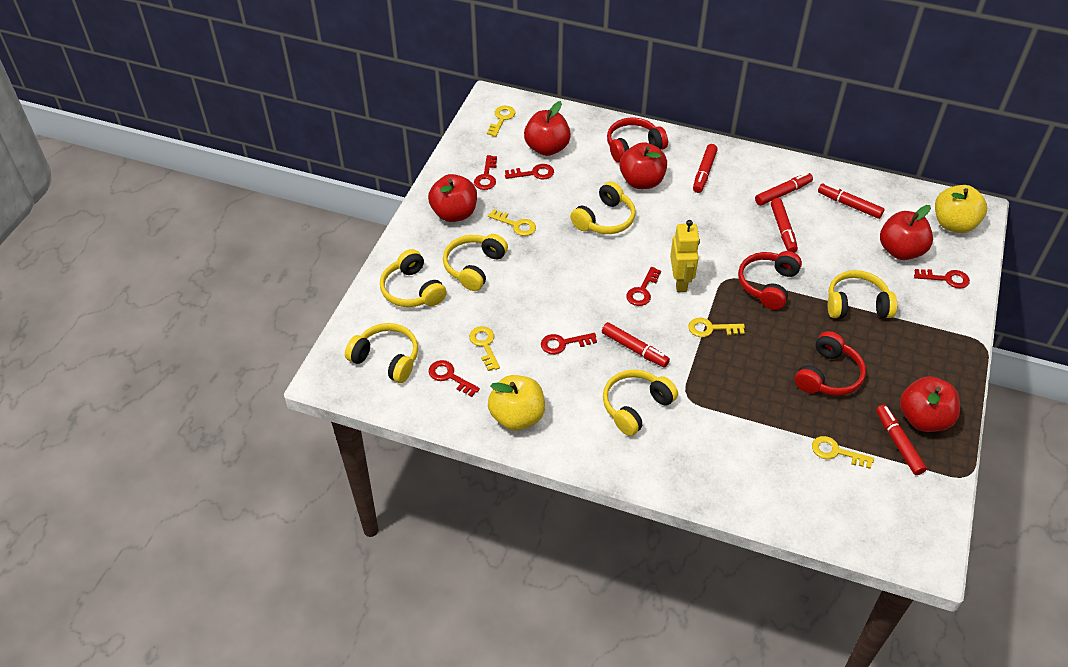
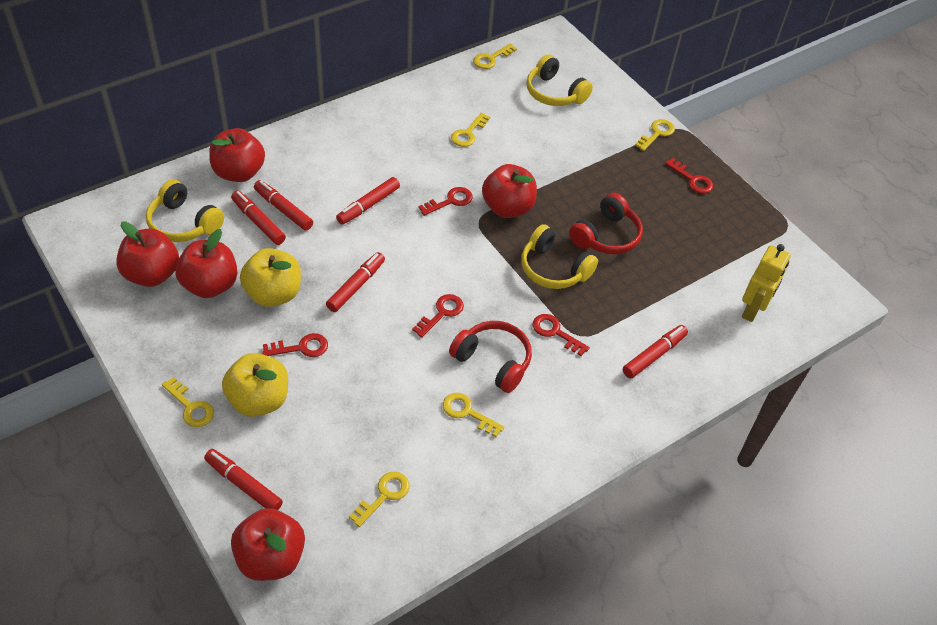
red headphones: [607,118,668,163] [738,251,802,310] [795,331,866,396] = 3 -> [449,321,532,393] [569,193,643,255] = 2
red key: [429,360,480,397] [474,155,497,190] [505,164,554,180] [541,333,597,354] [626,267,661,306] [914,269,970,289] = 6 -> [262,333,328,357] [412,294,464,337] [419,187,473,216] [533,314,590,356] [665,158,713,194] = 5
yellow headphones: [345,323,418,383] [380,249,447,307] [443,234,508,291] [570,181,635,234] [603,369,678,436] [828,270,897,318] = 6 -> [146,179,224,242] [521,224,598,289] [526,54,593,106] = 3
yellow key: [469,326,500,371] [487,106,515,137] [488,209,536,236] [688,318,745,337] [812,436,874,469] = 5 -> [162,377,214,427] [349,472,410,527] [443,393,504,437] [451,112,490,147] [473,43,517,69] [635,119,675,151] = 6

